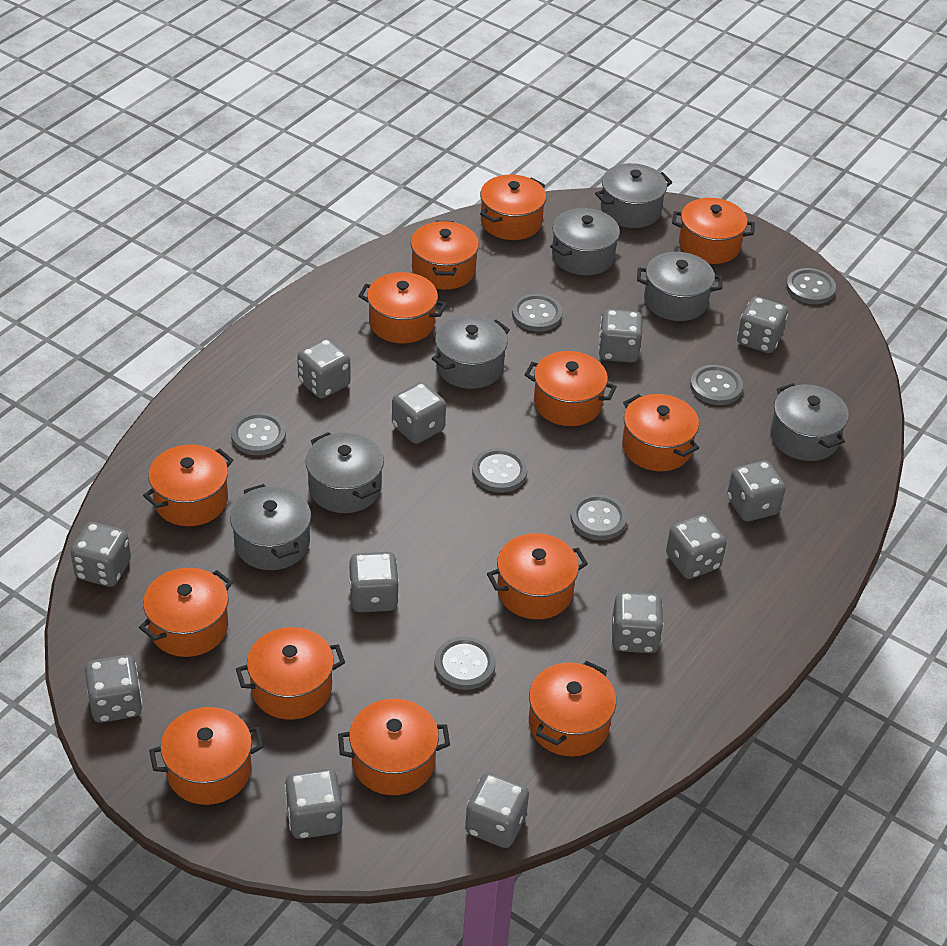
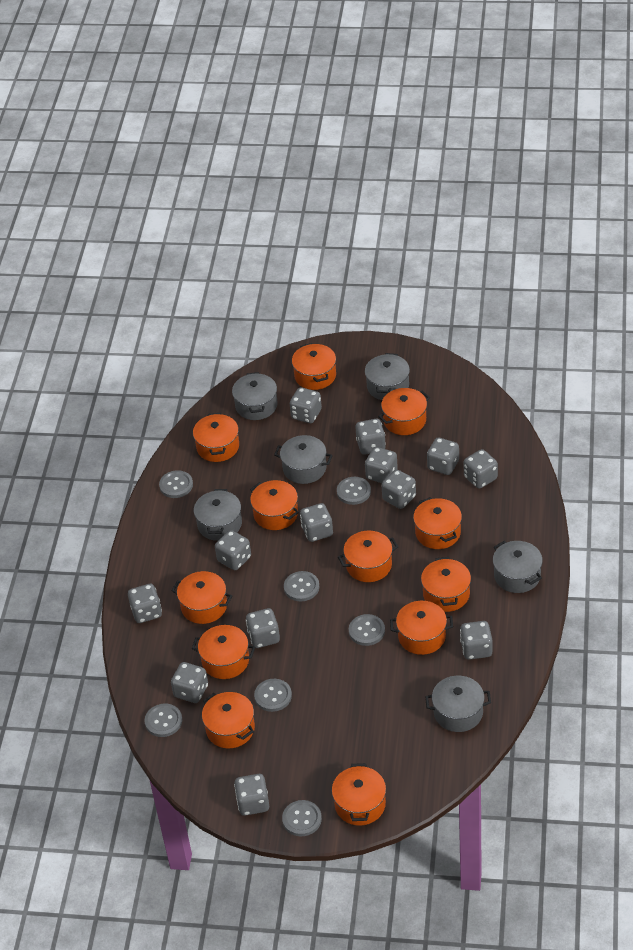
grey dice: [71,522,131,587] [85,655,143,723] [285,768,343,839] [297,338,351,399] [349,552,399,612] [392,382,446,444] [465,772,529,848] [598,309,642,363] [612,591,664,653] [666,514,727,579] [727,461,785,521] [737,297,788,353] = 12 -> [128,584,162,623] [171,662,208,703] [215,530,251,570] [234,774,269,816] [246,608,280,648] [290,387,322,423] [300,503,333,542] [356,419,386,455] [365,447,398,483] [381,470,416,509] [427,437,459,475] [460,621,492,660] [464,449,498,489] = 13
grey pot: [230,484,311,570] [306,432,384,513] [432,315,510,389] [550,208,621,275] [595,163,672,228] [637,252,722,321] [770,383,849,461] = 7 -> [194,489,242,541] [232,372,277,420] [274,435,333,484] [365,353,410,400] [425,676,491,732] [493,541,543,593] = 6
orange pot: [139,568,233,657] [143,444,233,526] [149,707,264,805] [236,627,345,719] [338,699,450,795] [358,272,447,344] [411,221,479,290] [480,175,546,240] [487,533,588,619] [525,351,617,426] [529,661,616,756] [622,394,699,471] [672,198,755,264] = 13 -> [172,571,232,624] [192,625,255,679] [193,413,239,462] [202,692,255,748] [250,480,299,530] [292,343,336,390] [332,763,386,826] [338,531,398,582] [378,388,430,435] [390,601,453,655] [413,497,462,549] [421,557,471,612] = 12

